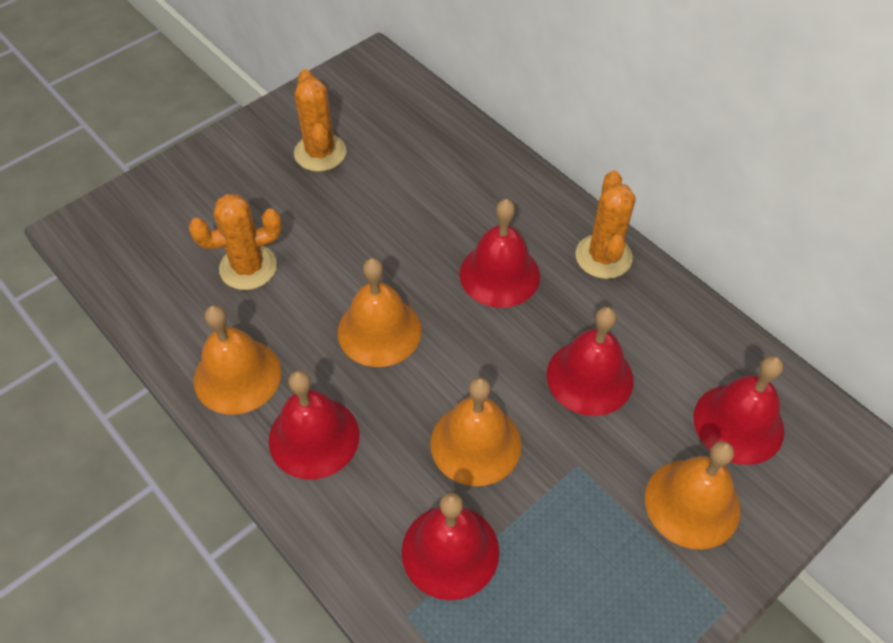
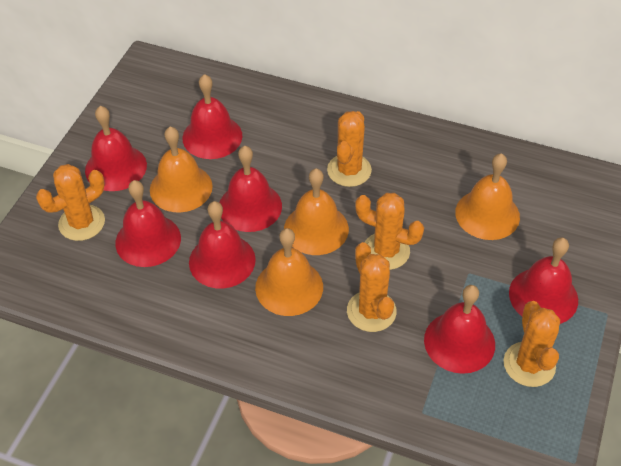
orange cactus: [188,194,282,290] [294,69,347,172] [575,171,636,279] = 3 -> [36,164,105,241] [327,111,372,187] [347,242,397,332] [355,193,424,270] [504,301,560,387] = 5
red bell: [268,370,359,479] [402,493,499,600] [460,199,540,308] [547,307,634,416] [693,356,784,465] = 5 -> [85,106,147,191] [115,180,181,267] [183,74,242,159] [189,201,256,288] [220,146,282,232] [424,285,495,374] [509,237,578,324] = 7

